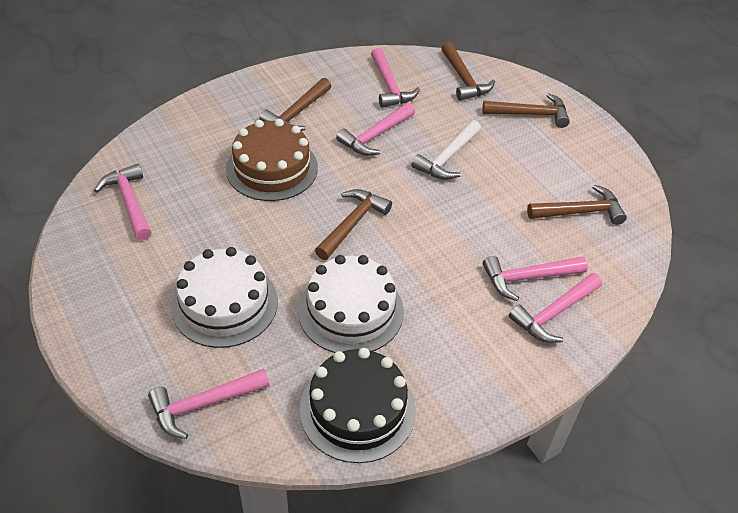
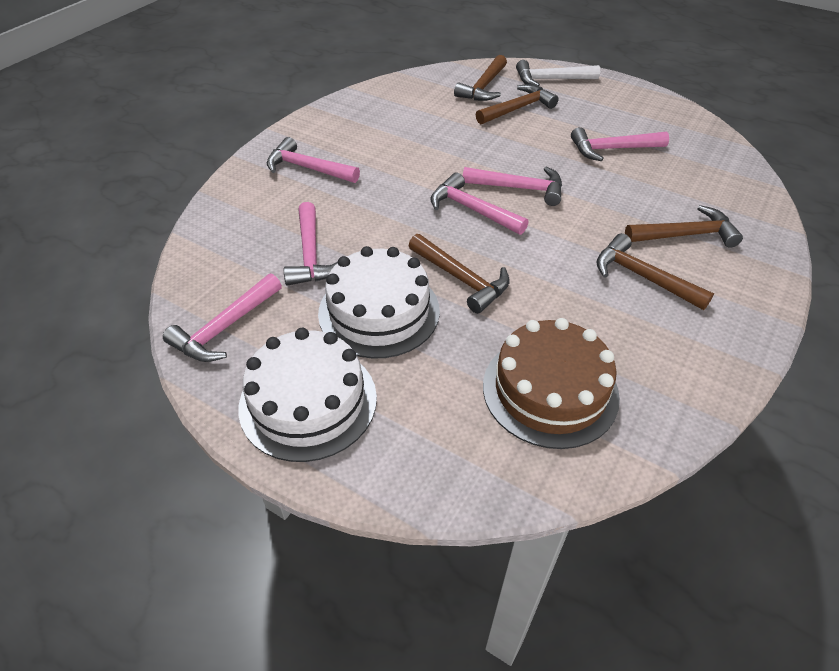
black cake: [300,348,416,463] = 1 -> none = 0

